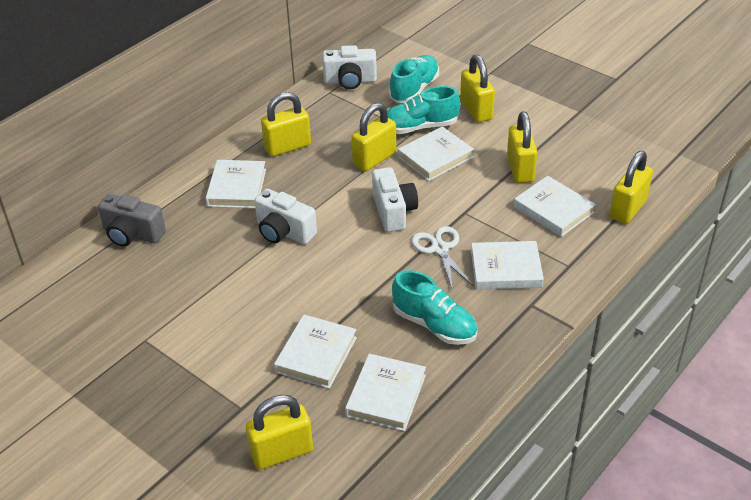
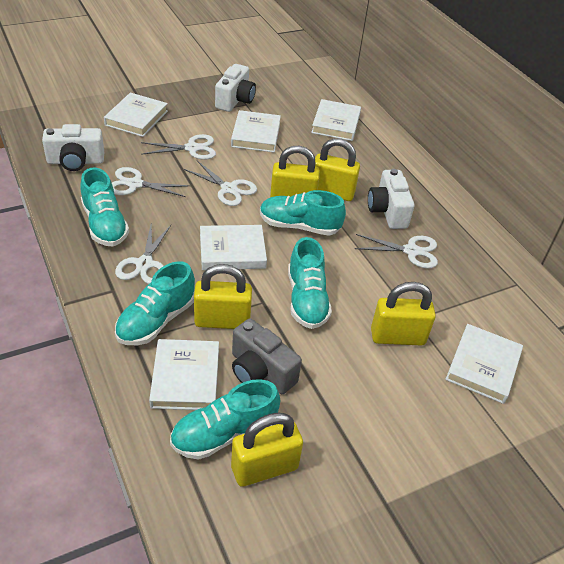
turquoise shoe: [387,86,460,134] [389,55,439,103] [392,270,477,345] = 3 -> [80,168,129,246] [115,261,195,345] [170,379,280,460] [260,190,346,235] [288,237,332,329] = 5
white scissors: [412,226,473,291] = 1 -> [112,167,190,197] [115,225,171,284] [141,134,216,160] [184,161,257,206] [355,234,438,269] = 5
yellow padlock: [246,395,313,470] [261,92,311,157] [352,103,396,171] [460,55,495,122] [507,111,538,183] [610,151,653,224] = 6 -> [194,264,252,329] [231,413,303,487] [270,146,320,197] [315,138,360,201] [371,282,436,346] = 5

